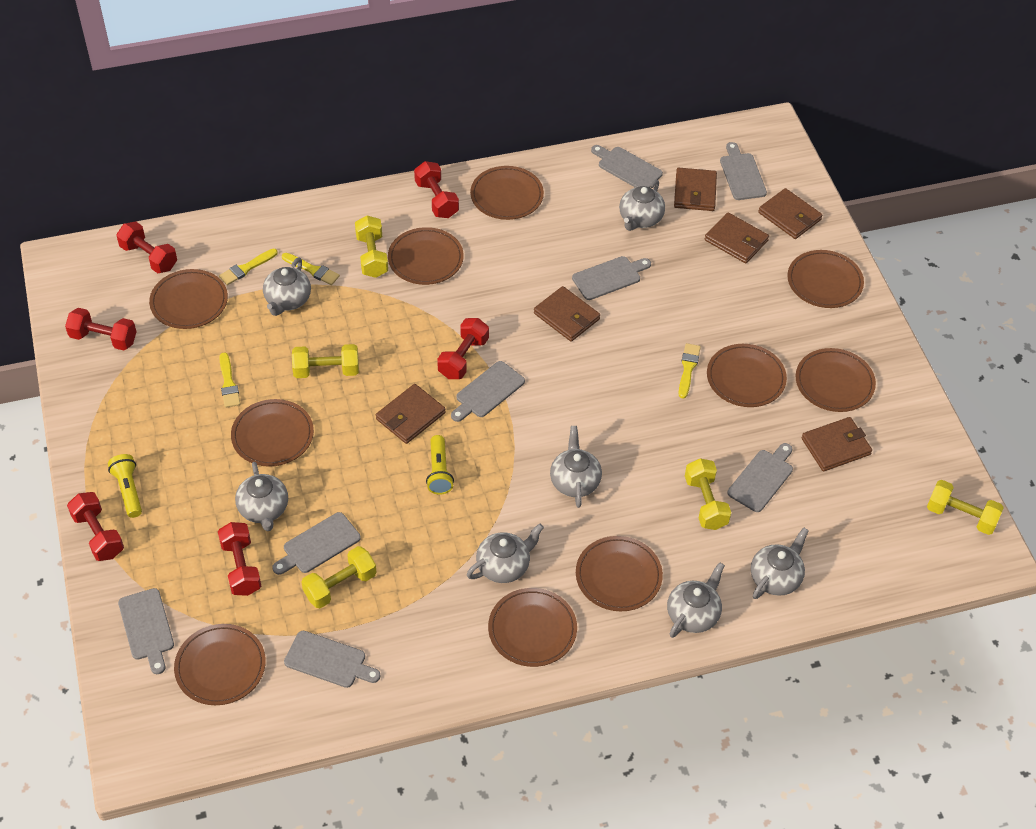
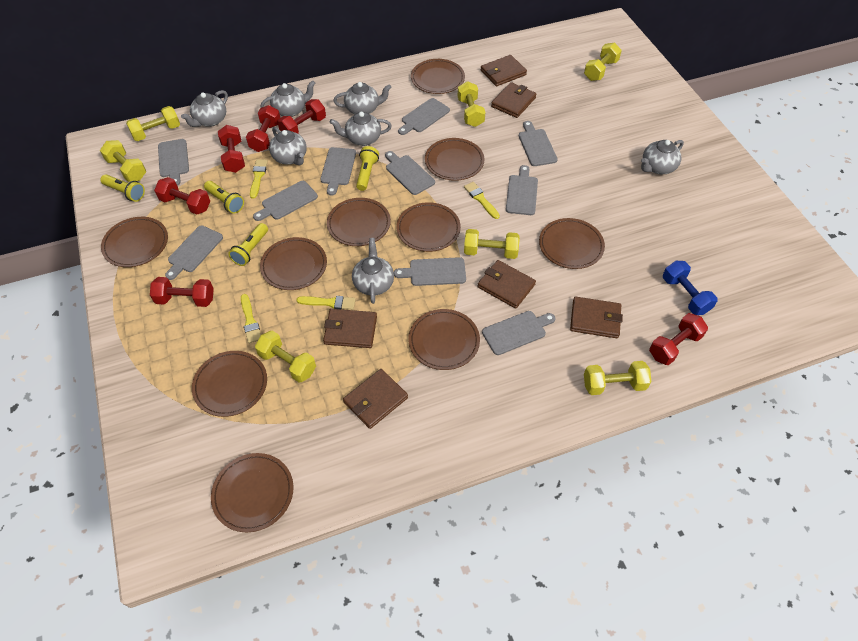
blue dumbbell: none = 0 -> [663,261,718,315] = 1
grey cutting board: [118,588,174,674] [272,512,361,575] [284,631,381,688] [451,361,525,422] [572,256,651,300] [591,145,663,188] [720,142,767,200] [727,443,793,512] = 8 -> [158,139,189,186] [165,225,223,280] [253,181,318,221] [320,147,356,196] [385,151,435,195] [394,257,466,286] [398,98,450,135] [482,311,555,355] [506,165,538,215] [519,121,558,166] = 10
yellow dumbbell: [292,344,359,378] [301,546,376,608] [355,216,388,278] [685,458,731,530] [927,480,1004,535] = 5 -> [100,140,146,182] [126,106,180,141] [255,331,316,383] [458,81,485,127] [464,229,520,259] [584,42,622,81] [584,361,652,395] = 7
yellow flashlight: [108,454,142,518] [426,435,454,495] = 2 -> [100,174,145,202] [204,181,244,214] [228,223,268,266] [356,146,379,191] = 4

